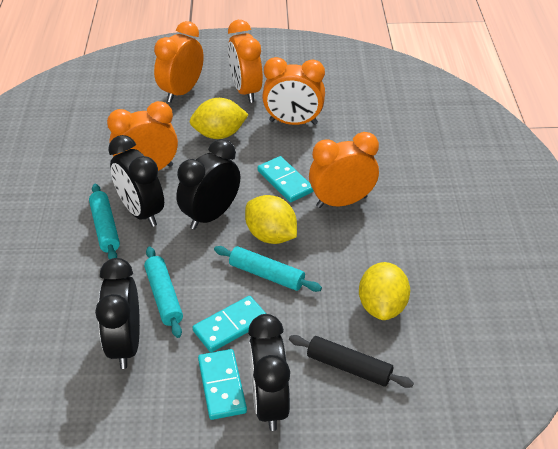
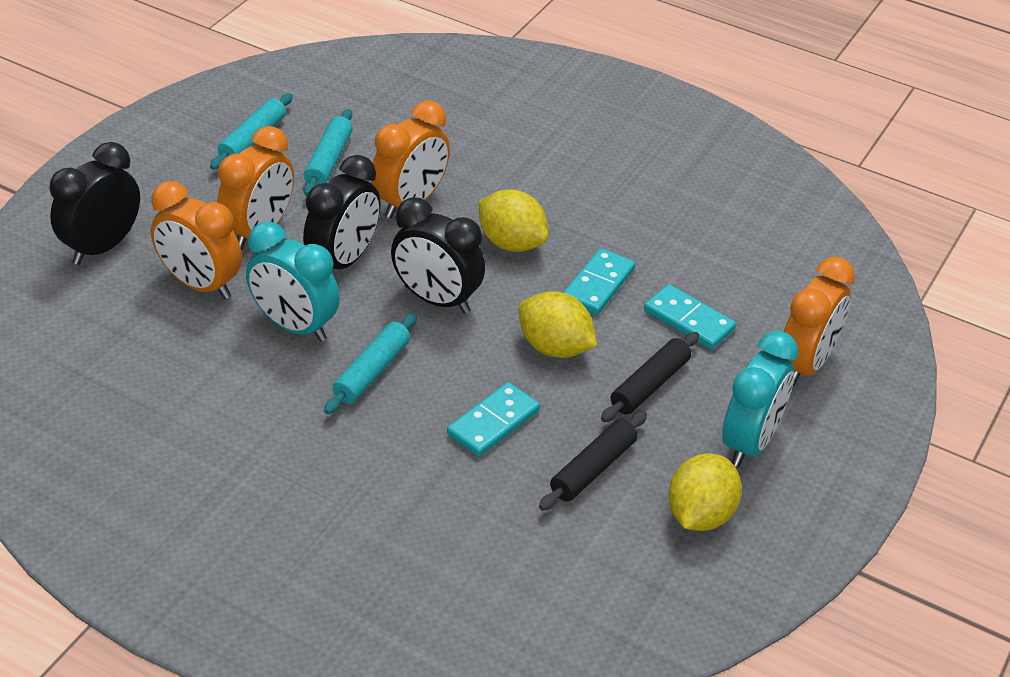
black clock: [95,258,140,369] [108,135,164,227] [176,139,240,229] [248,314,290,431] = 4 -> [49,142,140,265] [303,155,381,269] [391,197,485,314] = 3
black rolling pin: [289,335,414,388] = 1 -> [539,411,647,511] [601,332,699,422] = 2
orange clock: [107,101,178,171] [154,21,204,103] [228,20,263,103] [262,57,325,125] [309,132,379,208] = 5 -> [151,181,242,299] [217,126,294,250] [371,101,450,218] [784,257,855,386] = 4
turquoise clock: none = 0 -> [246,222,340,342] [722,331,798,467] = 2

